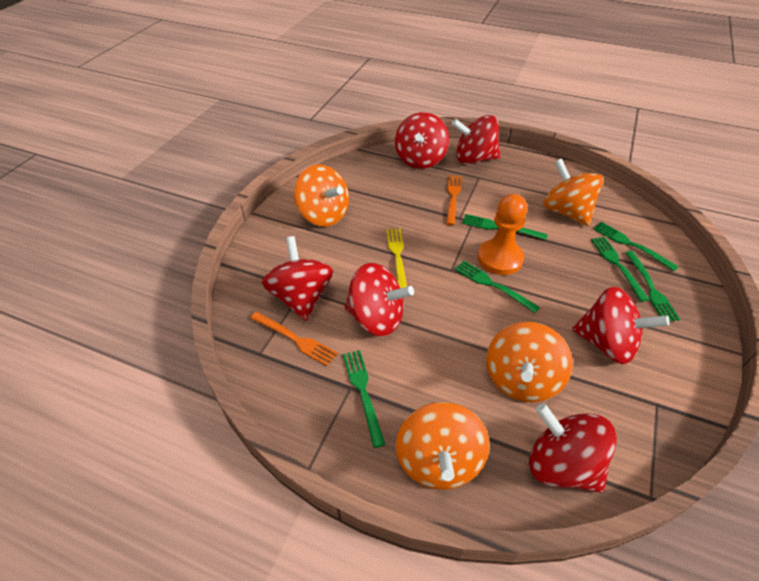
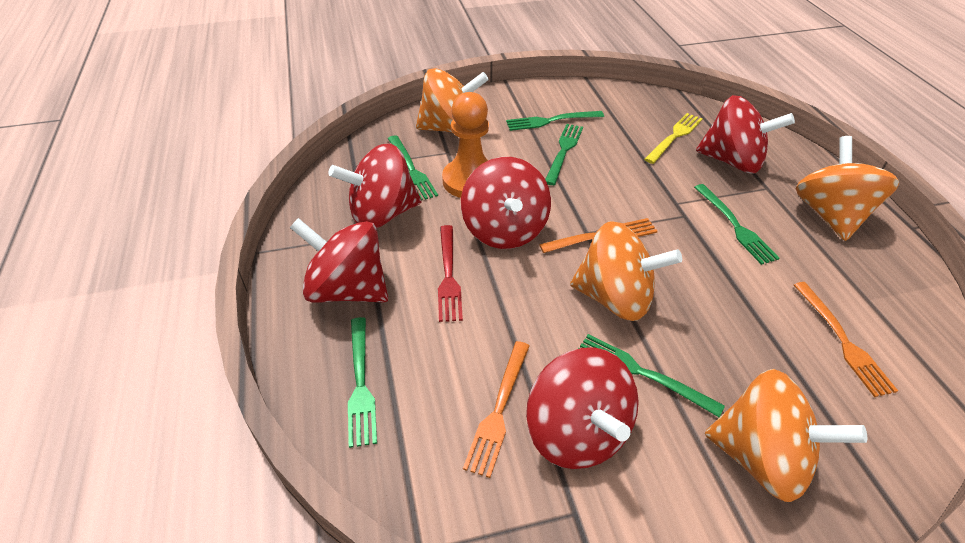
orange fork: [250,312,338,366] [446,175,462,225] = 2 -> [463,341,530,478] [539,218,657,253] [794,282,898,397] = 3
red fork: none = 0 -> [438,225,463,322] = 1
red spinning top: [261,236,333,321] [344,263,414,336] [395,112,449,169] [452,115,501,164] [529,403,617,493] [572,286,670,364] = 6 -> [290,218,388,303] [328,144,422,228] [461,157,551,249] [526,347,639,469] [696,95,795,174] = 5

